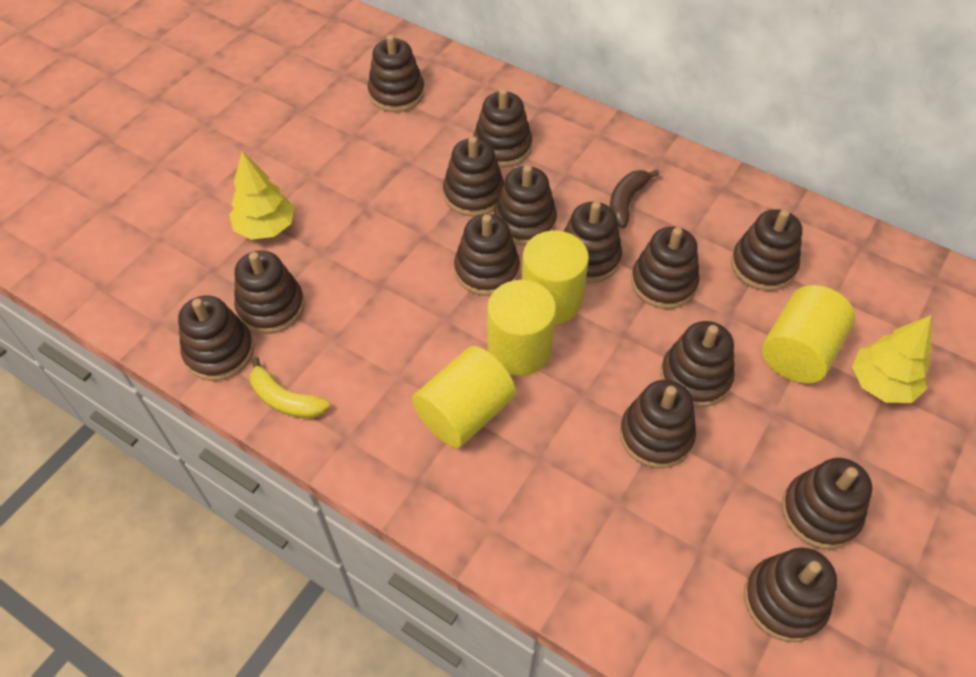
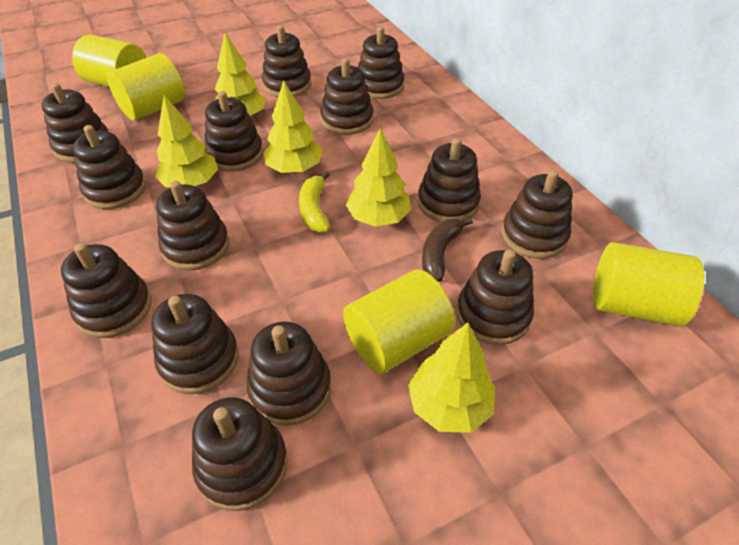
yellow tree: [229,151,294,240] [852,315,932,403] = 2 -> [155,95,218,188] [214,33,266,116] [263,80,323,173] [346,128,411,227] [408,322,495,433] = 5

